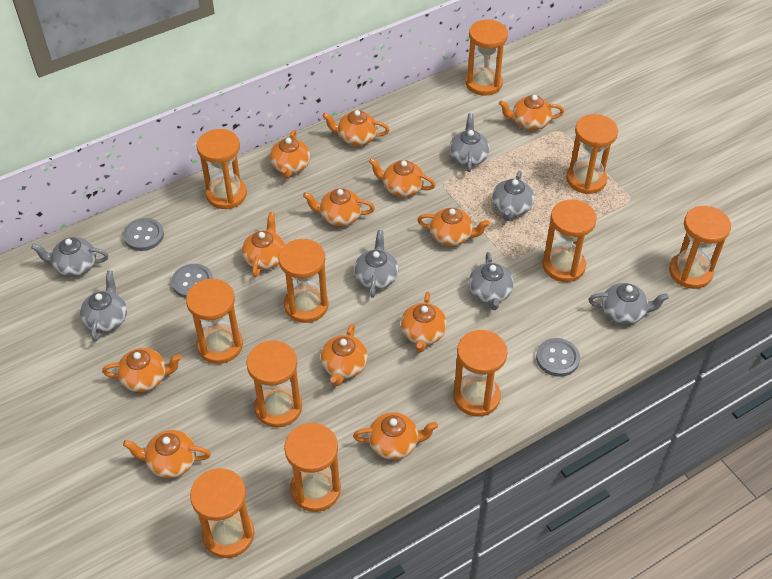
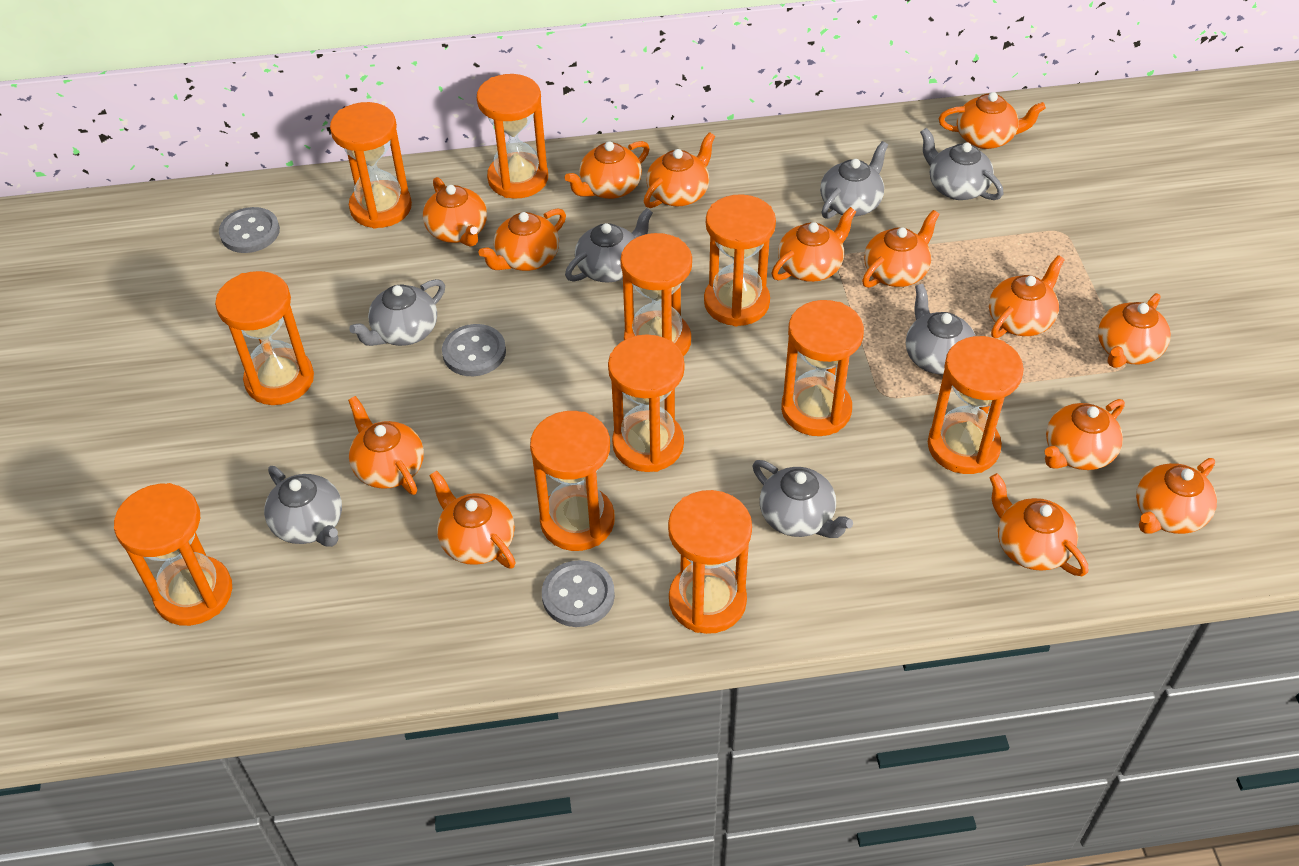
orange teapot: [102,348,182,392] [123,430,211,478] [242,212,285,277] [270,130,310,179] [303,188,375,226] [320,324,368,386] [322,110,389,146] [353,412,438,460] [369,158,436,197] [401,291,447,352] [417,208,490,246] [499,95,564,130] = 12 -> [348,396,424,495] [423,177,487,247] [429,471,516,569] [479,208,566,271] [565,141,650,199] [644,132,715,208] [771,207,856,282] [862,210,940,288] [939,92,1046,149] [989,255,1065,338] [990,473,1088,576] [1045,399,1125,470] [1098,293,1171,368] [1136,458,1217,534] = 14

